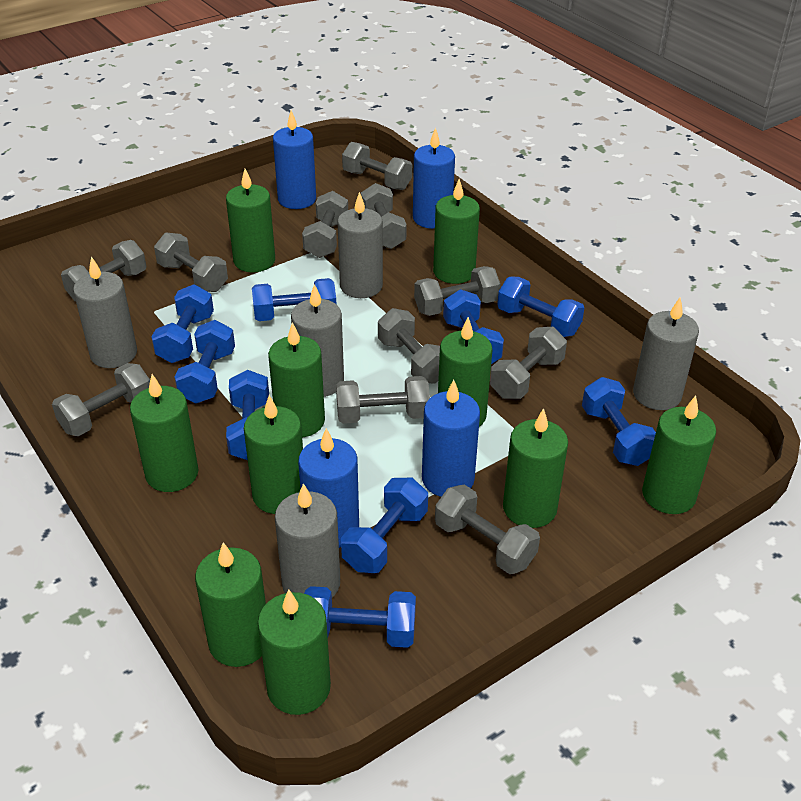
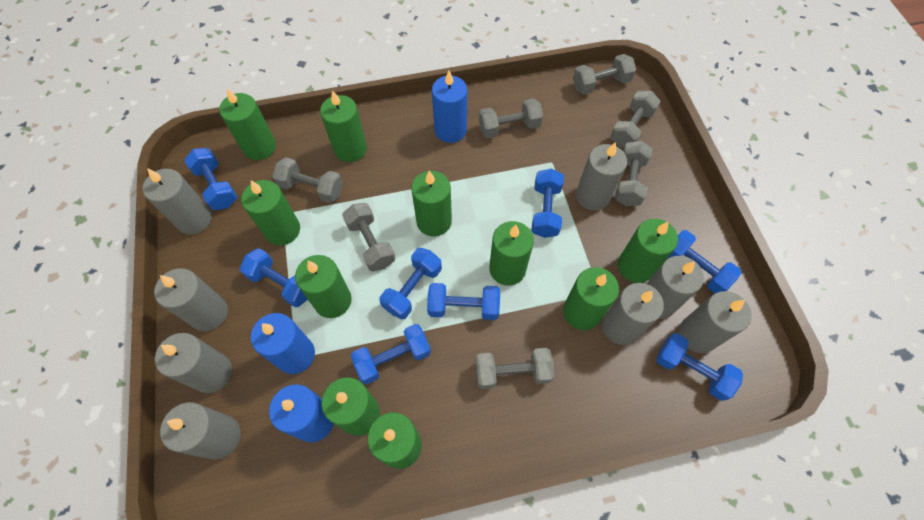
blue candle: [273,110,316,209] [298,428,359,548] [413,127,455,229] [422,380,480,497] = 4 -> [251,313,315,374] [269,384,334,442] [432,71,467,143] = 3
blue dumbbell: [151,284,214,363] [175,320,235,404] [226,370,269,460] [252,278,336,321] [304,586,416,648] [341,478,428,573] [443,289,504,364] [497,277,584,337] [582,377,656,466] = 9 -> [184,148,237,210] [240,248,308,308] [351,324,431,384] [379,248,442,319] [427,283,500,320] [531,169,564,238] [656,333,743,401] [668,230,741,293] = 8
grey candle: [73,256,137,368] [275,483,340,598] [291,284,344,397] [337,192,383,298] [633,297,699,410] = 5 -> [142,168,212,235] [154,268,228,331] [155,333,232,393] [160,402,241,459] [576,142,627,211] [602,283,664,345] [646,256,704,319] [679,291,752,353] = 8
grey dumbbell: [52,363,150,436] [61,240,146,301] [154,233,228,292] [302,191,348,258] [336,376,430,424] [342,142,412,190] [361,183,407,249] [378,308,440,384] [414,266,500,316] [435,485,540,574] [490,327,567,399] = 11 -> [272,157,343,203] [342,203,395,271] [475,348,554,389] [479,98,543,138] [573,54,636,95] [610,91,661,148] [615,141,652,206] = 7

